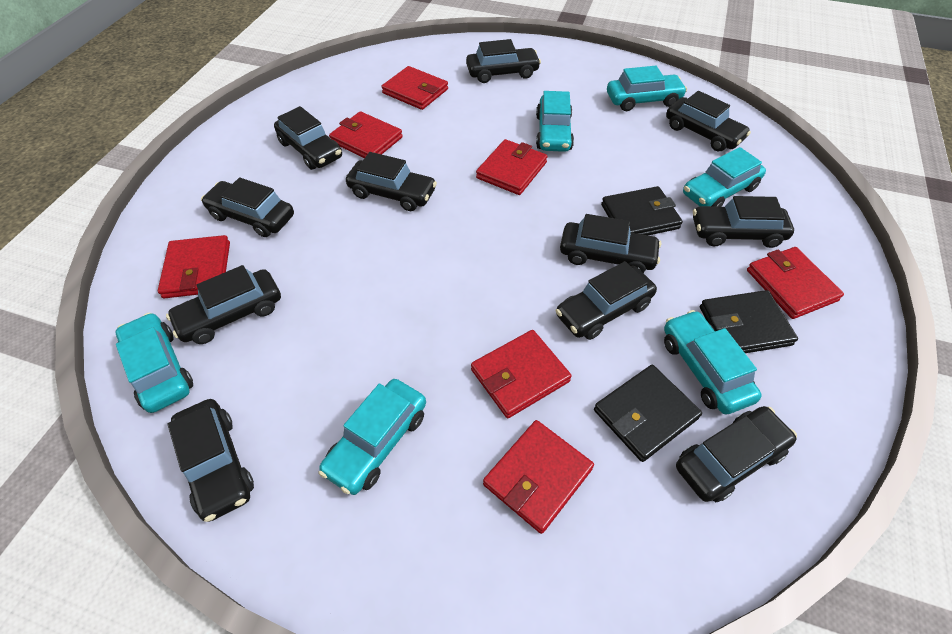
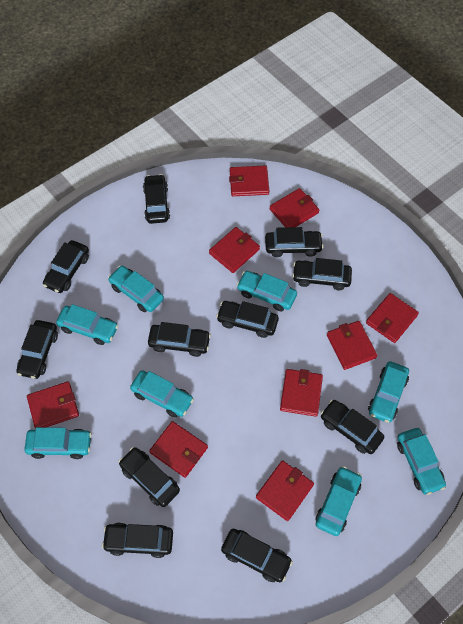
black wallet: [594,365,702,462] [601,186,683,235] [700,290,798,353] = 3 -> none = 0
red wallet: [158,235,230,298] [329,111,403,158] [381,66,448,110] [471,330,572,418] [476,139,548,195] [483,420,594,534] [747,247,844,319] = 7 -> [27,381,79,429] [149,421,208,478] [209,227,260,273] [229,165,269,196] [256,460,314,521] [269,188,319,227] [280,369,323,417] [327,321,378,370] [366,293,419,343] = 9
turquoise car: [116,313,193,413] [318,379,426,495] [536,91,574,152] [607,66,687,111] [664,310,762,415] [683,147,766,207] = 6 -> [24,427,92,459] [56,304,119,345] [108,266,164,312] [130,370,194,417] [237,271,297,311] [315,466,362,536] [368,361,409,423] [397,428,446,495] = 8

